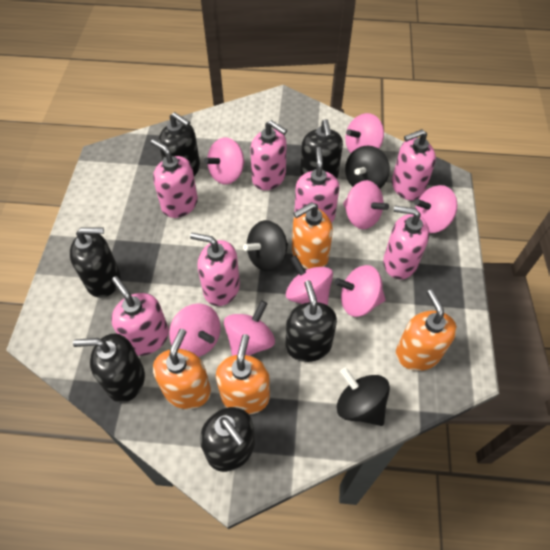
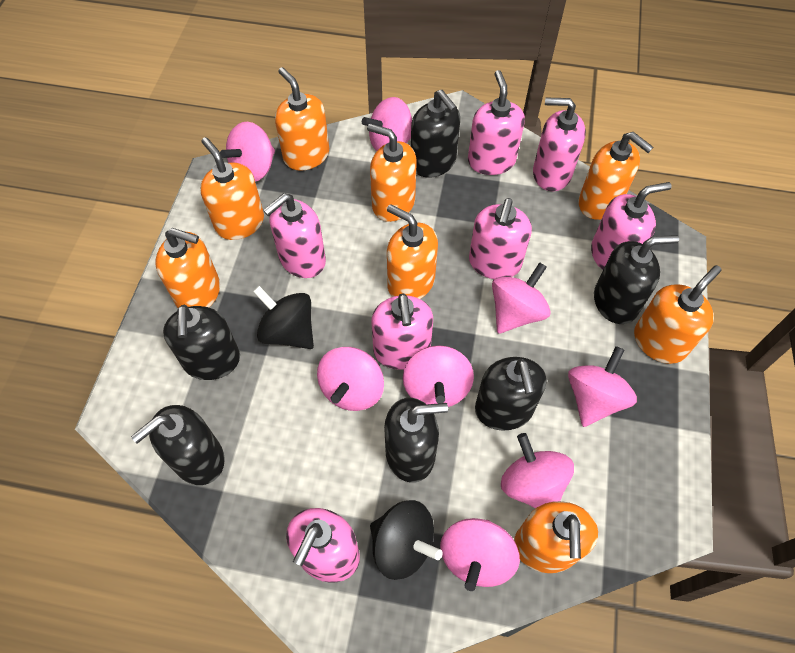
black spinning top: [243,220,288,271] [337,367,390,426] [345,146,390,188] = 3 -> [253,286,314,349] [370,500,443,580] = 2
orange soap dispenser: [153,329,211,409] [216,334,270,414] [292,202,333,269] [396,289,457,371] = 4 -> [155,228,220,308] [200,137,264,240] [275,67,329,171] [367,123,417,222] [387,204,438,299] [514,501,598,573] [578,132,653,220] [634,265,722,364] = 8

